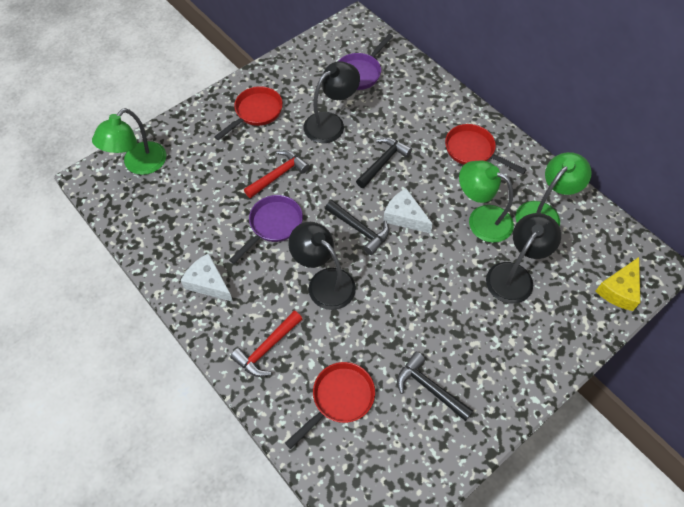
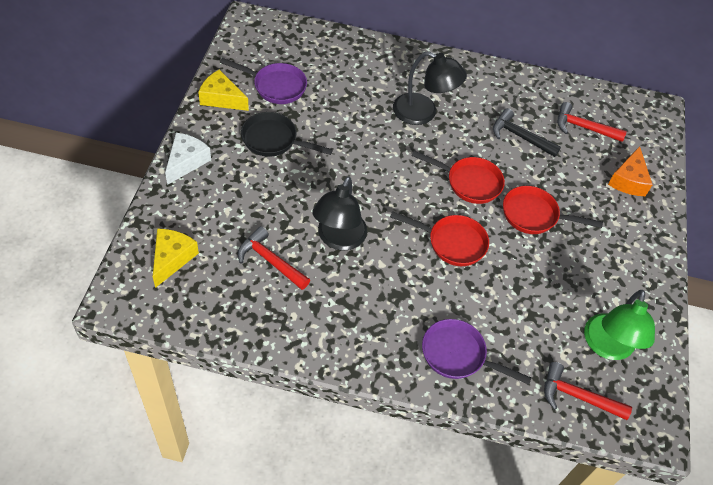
black hammer: [325,200,389,255] [356,137,412,188] [397,352,473,421] = 3 -> [493,108,561,157] = 1
black lamp: [288,222,356,310] [303,61,360,143] [486,213,561,304] = 3 -> [312,176,367,250] [393,51,467,125] = 2
black pan: none = 0 -> [241,112,333,157] = 1
green lamp: [92,108,166,175] [459,161,514,243] [516,152,592,227] = 3 -> [584,290,655,360] = 1
orange cheese: none = 0 -> [608,146,652,196] = 1
red hammer: [230,311,302,377] [244,150,309,198] = 2 -> [238,226,310,290] [544,362,632,420] [557,102,627,142] = 3
white cheese: [181,253,233,302] [383,188,433,234] = 2 -> [165,133,211,185] = 1
yellow cheese: [596,257,640,311] = 1 -> [153,228,199,288] [198,69,249,111] = 2

